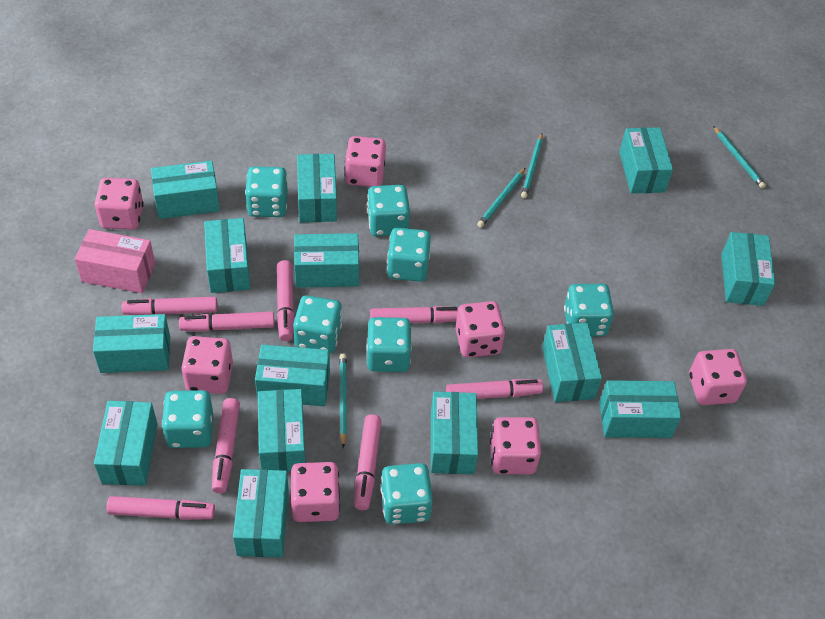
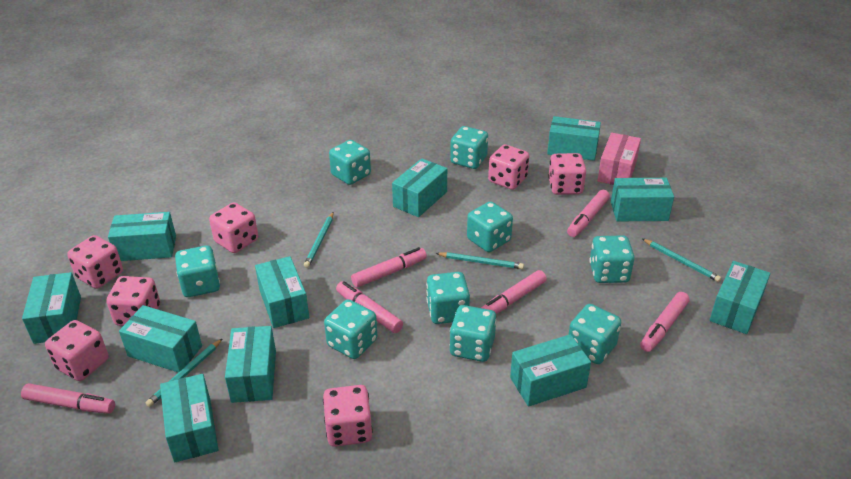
pink marker: [106,496,215,520] [122,297,217,315] [179,312,274,332] [212,398,240,493] [277,260,295,341] [354,415,382,510] [370,306,459,323] [446,379,543,399] = 8 -> [21,383,115,414] [336,281,403,333] [351,247,427,288] [481,270,547,314] [567,190,610,237] [640,292,690,352] = 6
turquoise box: [93,314,170,373] [94,401,157,486] [151,161,220,219] [204,218,250,293] [233,469,289,557] [255,344,330,406] [258,389,305,472] [294,233,359,288] [297,154,337,223] [431,392,478,474] [542,323,602,402] [599,380,681,438] [619,127,673,194] [721,232,775,306] = 14 -> [22,272,81,344] [108,212,176,261] [119,305,202,373] [160,374,218,462] [225,326,276,403] [255,256,309,328] [392,158,447,217] [510,334,591,407] [547,116,601,161] [611,178,674,221] [710,261,770,334] = 11
turquoise dice: [162,390,213,448] [245,166,288,217] [293,295,342,353] [367,185,410,236] [367,317,412,372] [381,463,433,525] [387,228,431,282] [564,284,614,336] = 8 -> [175,245,220,297] [324,299,377,359] [329,140,371,185] [426,272,470,324] [450,126,488,169] [450,305,497,362] [467,201,513,252] [568,304,621,364] [589,235,635,283] = 9

